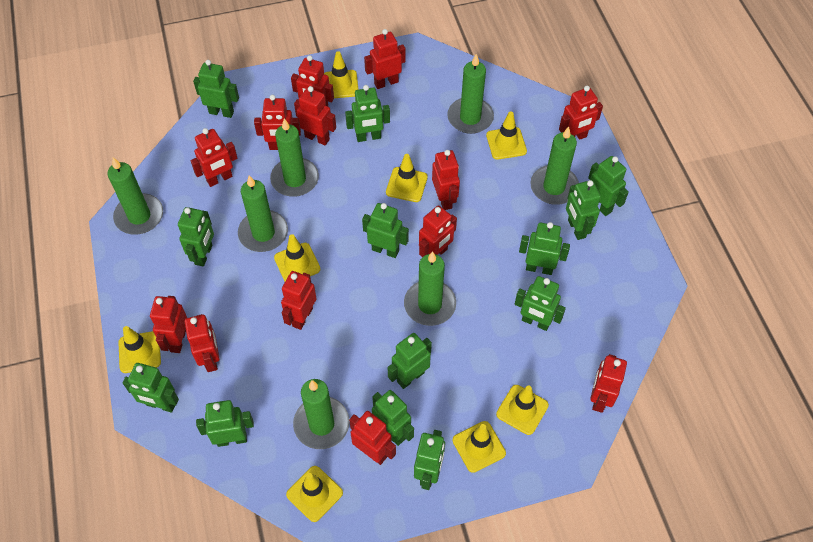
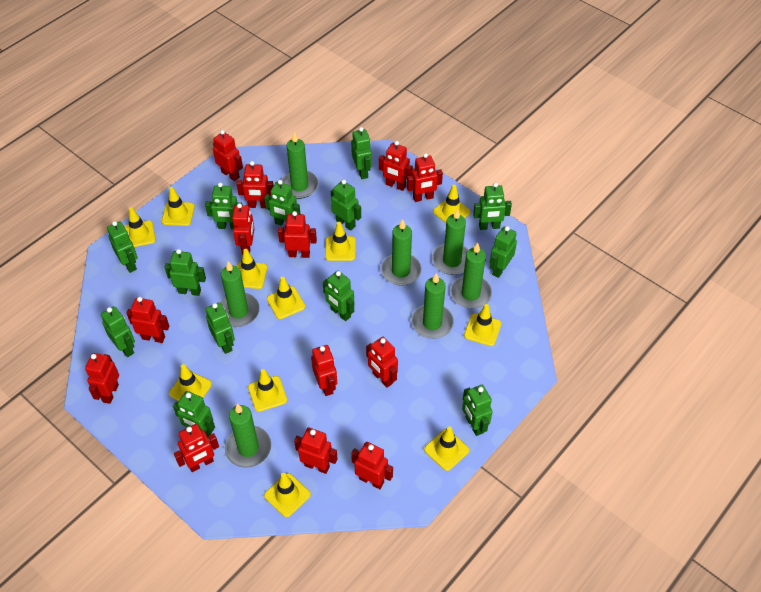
yellow traffic cone: [118,326,161,373] [274,234,320,281] [286,466,343,522] [324,51,359,98] [386,154,428,202] [453,421,506,473] [486,111,527,160] [496,385,549,435] = 8 -> [125,207,156,247] [162,187,195,226] [169,364,212,401] [237,249,267,289] [248,369,287,412] [264,473,311,517] [267,277,305,319] [325,222,356,261] [424,426,469,471] [433,185,471,223] [464,304,501,346] = 11

